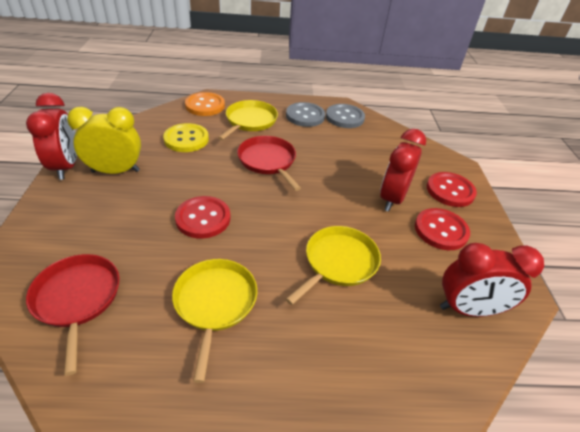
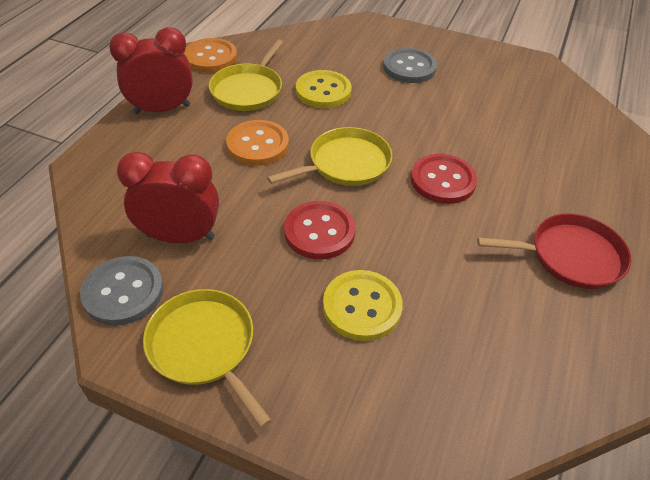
orange button: [185,92,225,116] = 1 -> [184,38,237,72] [226,120,289,166] = 2
red button: [175,196,231,239] [415,208,470,250] [427,172,477,207] = 3 -> [284,201,355,259] [411,154,477,204] = 2
red clock: [26,93,77,180] [380,129,426,211] [440,243,544,317] = 3 -> [109,27,193,114] [117,152,219,243] = 2
red pan: [26,254,120,376] [237,136,301,191] = 2 -> [477,213,631,289] = 1
yellow button: [163,123,209,152] = 1 -> [296,70,352,108] [323,270,403,341] = 2
yellow clock: [67,107,141,174] = 1 -> none = 0

